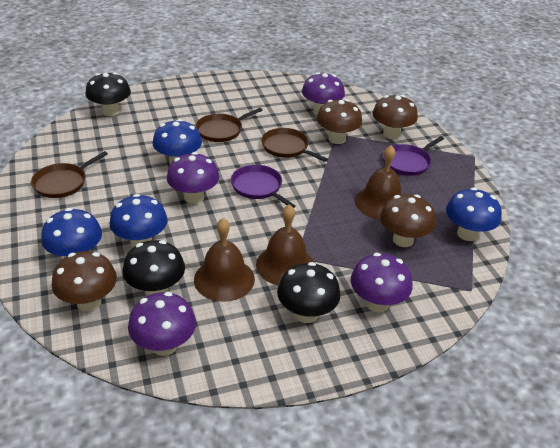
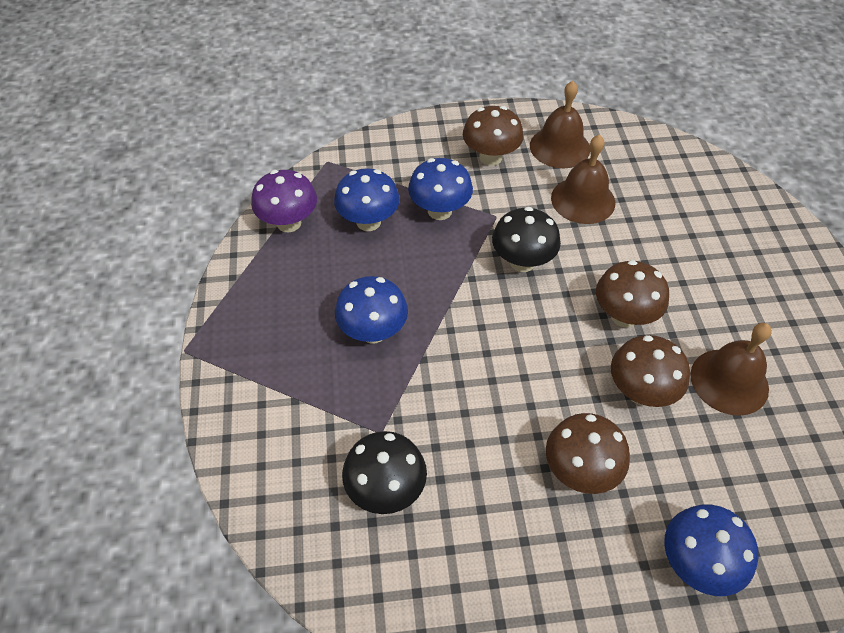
black mushroom: [85,72,131,116] [123,240,185,296] [277,262,341,323] = 3 -> [342,431,427,514] [492,207,561,272] = 2
brown pan: [31,151,108,198] [195,108,263,142] [261,128,328,162] = 3 -> none = 0
purple mushroom: [128,292,196,356] [167,152,219,204] [302,72,345,115] [351,253,413,312] = 4 -> [251,170,317,232] = 1
purple pan: [231,165,295,208] [383,136,444,176] = 2 -> none = 0

